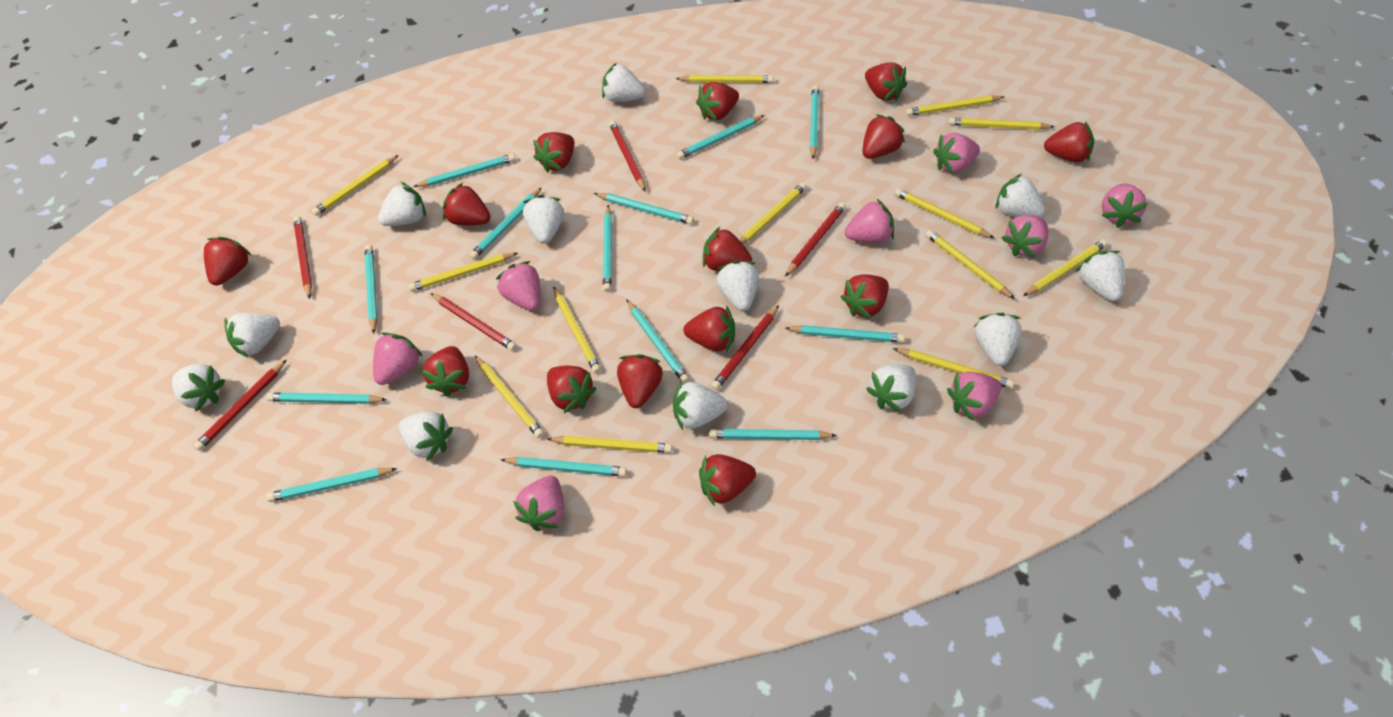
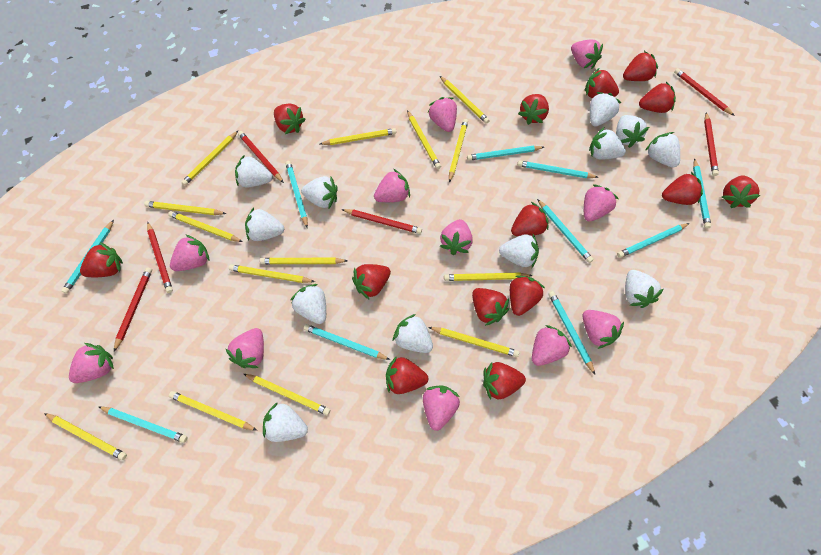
pink strawberry: [373,332,423,385] [496,261,540,311] [513,476,564,531] [845,199,894,243] [933,133,980,174] [947,372,1002,421] [1002,215,1048,258] [1101,183,1148,228] = 8 -> [69,343,114,383] [170,234,210,271] [226,328,264,368] [374,169,410,202] [423,385,460,431] [427,97,457,132] [440,219,473,255] [532,325,572,366] [571,40,603,69] [582,310,624,349] [584,185,619,222] = 11
turquoise pencil: [266,392,387,404] [266,468,397,502] [365,245,377,334] [413,154,516,187] [470,188,542,259] [501,457,627,477] [594,193,694,224] [603,205,612,292] [626,299,689,384] [677,115,764,159] [709,429,837,440] [785,325,905,343] [810,85,819,159] = 13 -> [61,220,114,294] [98,406,188,443] [285,161,308,227] [303,324,390,360] [467,146,544,161] [517,160,599,178] [537,199,594,263] [548,291,595,374] [617,223,690,258] [693,158,711,229] = 10
yellow pencil: [312,155,399,216] [408,253,518,291] [475,356,544,438] [547,436,672,453] [553,286,601,373] [675,75,774,83] [739,182,807,244] [893,348,1014,389] [895,188,994,238] [906,96,1004,116] [926,230,1015,299] [949,118,1055,130] [1023,239,1108,296] = 13 -> [44,413,127,460] [144,201,227,215] [168,211,243,242] [169,391,257,431] [181,131,238,186] [229,265,315,283] [244,374,330,415] [260,258,348,264] [320,128,397,145] [407,110,441,169] [428,327,519,357] [440,76,490,124] [444,273,533,281] [449,119,468,183] = 14

